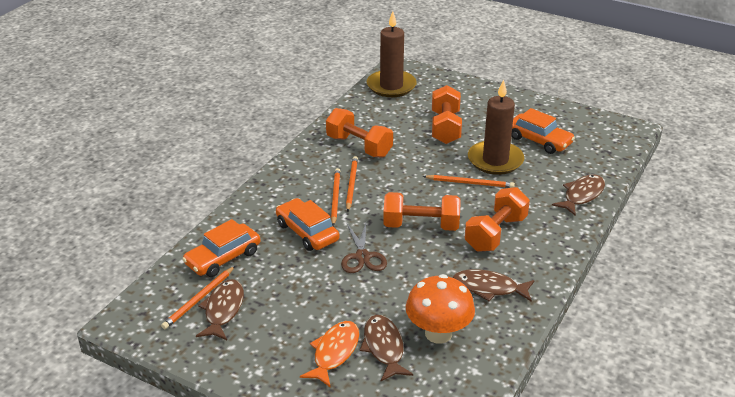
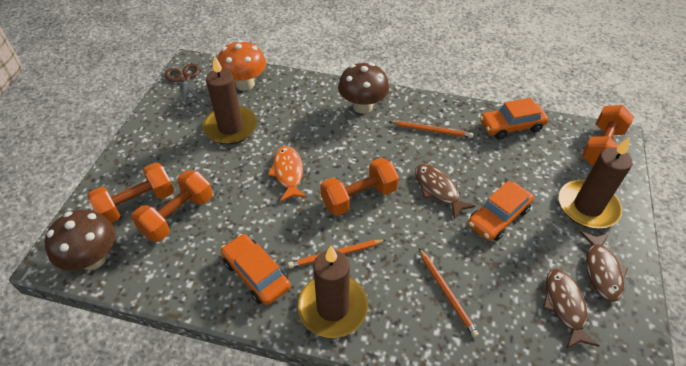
brown candle: [367,11,417,97] [468,79,524,175] = 2 -> [203,55,257,144] [298,246,368,338] [559,137,633,229] = 3
brown fish: [196,279,244,340] [360,315,413,381] [452,269,535,302] [552,174,605,216] = 4 -> [415,164,475,219] [543,269,599,349] [580,231,628,302] = 3
brown mushroom: none = 0 -> [45,210,115,270] [338,63,389,114] = 2
orange pencil: [161,266,235,329] [331,168,340,226] [346,156,358,212] [423,175,515,188] = 4 -> [288,240,386,268] [389,121,473,138] [419,248,479,338] = 3

